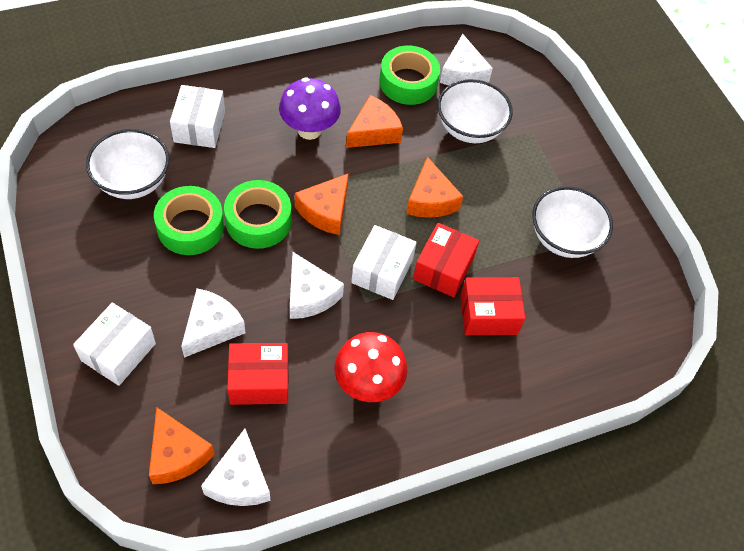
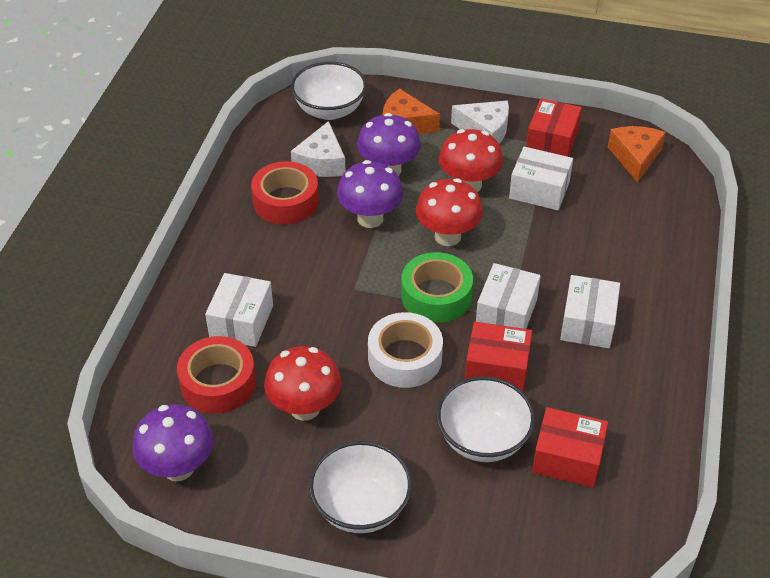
green tape: [154,186,224,255] [224,180,291,249] [379,46,440,105] = 3 -> [401,252,473,323] = 1
orange cheese: [149,407,215,484] [295,173,349,235] [346,95,403,148] [406,157,463,218] = 4 -> [383,88,440,134] [608,126,666,183] = 2
purple mushroom: [279,77,341,140] = 1 -> [132,404,213,481] [337,160,403,228] [357,113,421,176] = 3
red mushroom: [334,332,407,402] = 1 -> [264,346,341,421] [416,178,483,246] [439,129,503,192] = 3
red tape: none = 0 -> [177,336,256,414] [251,161,319,225] = 2
white box: [73,303,156,386] [170,85,225,148] [351,225,417,300] = 3 -> [205,273,273,347] [476,263,541,329] [509,147,573,210] [560,275,620,348] = 4
white cheese: [181,288,245,358] [201,429,270,506] [290,252,344,319] [440,34,493,86] = 4 -> [291,121,346,177] [451,101,509,144] = 2
white tape: none = 0 -> [368,312,443,388] = 1

